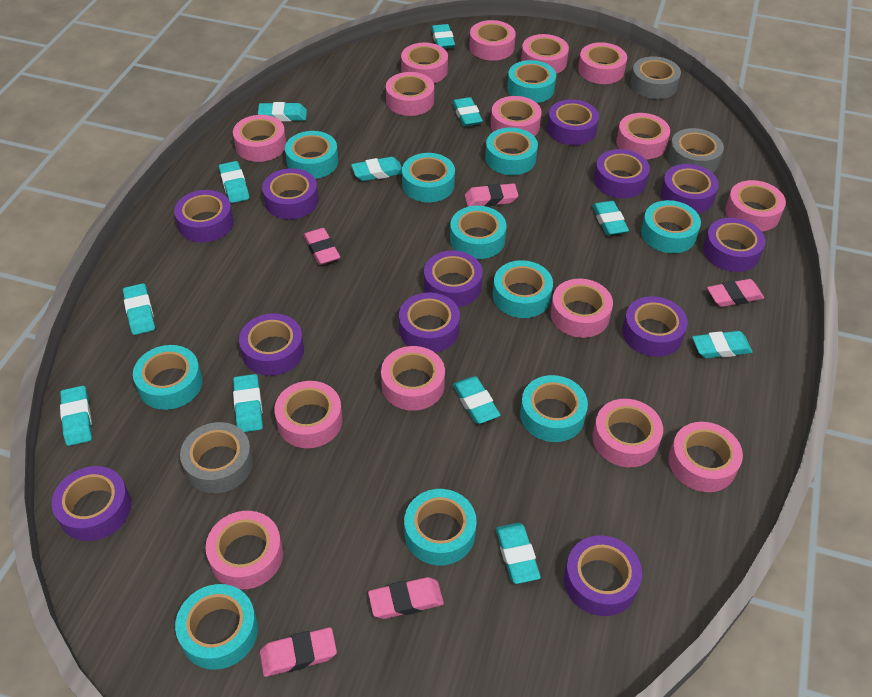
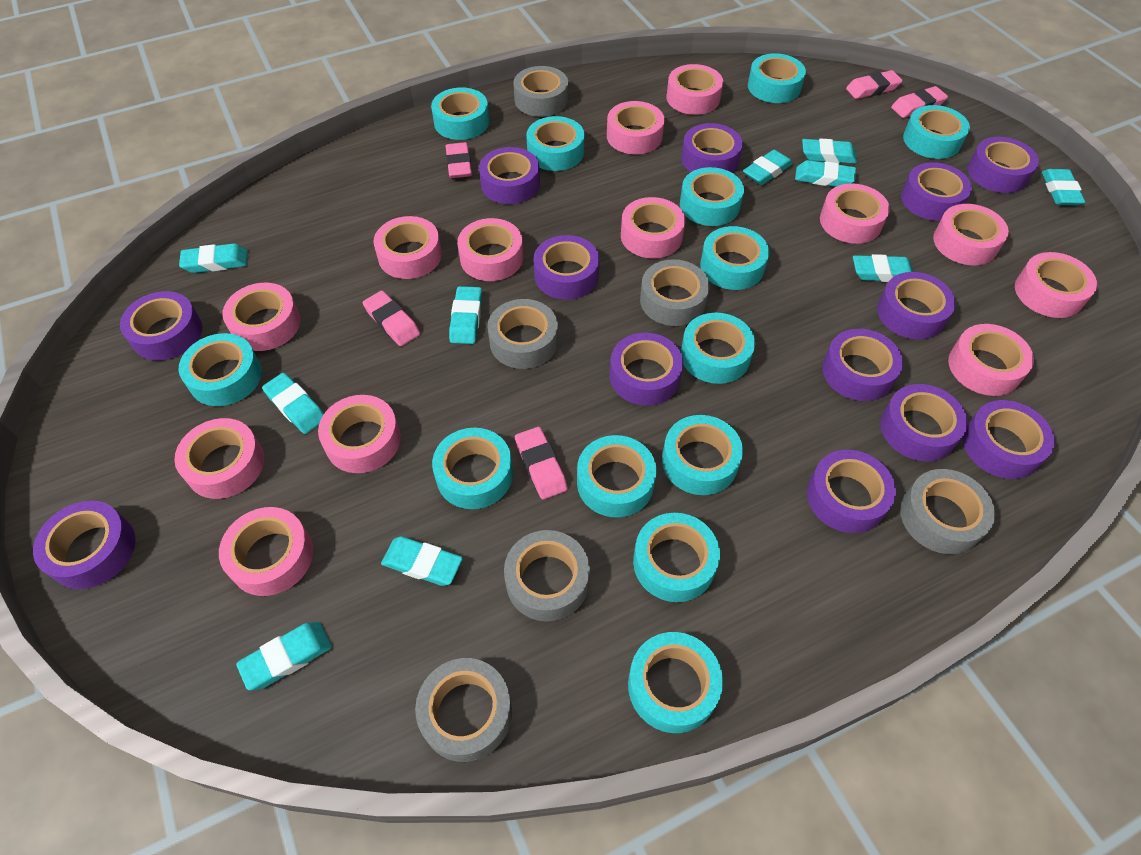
grey tape: [180,422,253,493] [630,56,681,99] [668,128,724,173] = 3 -> [415,658,512,762] [487,299,558,369] [504,530,590,622] [513,66,568,117] [640,259,710,326] [900,469,995,554] = 6
pink tape: [205,511,283,589] [233,115,286,162] [274,381,343,448] [381,346,445,411] [386,72,434,116] [401,42,448,83] [469,20,516,61] [491,96,542,136] [521,34,569,74] [550,279,613,338] [578,42,627,84] [592,399,663,467] [616,113,670,159] [669,422,743,492] [725,180,786,231] = 15 -> [174,418,264,499] [219,507,313,596] [222,283,300,351] [318,395,401,473] [373,216,442,279] [457,218,523,281] [607,101,665,154] [621,197,685,258] [667,64,723,115] [820,183,890,244] [933,204,1009,265] [948,324,1034,396] [1015,252,1097,318] = 13
purple tape: [51,466,131,541] [174,190,234,242] [239,313,304,376] [262,168,318,219] [399,292,460,352] [424,251,483,307] [547,99,599,145] [564,535,642,616] [594,149,650,198] [622,296,688,357] [661,164,719,214] [703,218,765,272] = 12 -> [33,501,136,589] [120,291,202,360] [479,147,540,204] [534,235,599,300] [610,333,683,406] [681,123,743,173] [807,450,896,533] [822,329,903,401] [877,272,956,340] [880,384,968,461] [901,162,972,221] [963,400,1055,479] [967,137,1039,193] = 13
turquoise eraser: [60,386,92,446] [123,283,155,335] [219,161,249,203] [233,374,263,432] [258,102,307,121] [351,157,402,181] [431,24,455,49] [452,97,483,126] [453,376,500,424] [496,523,541,584] [592,201,629,235] [692,331,753,358] = 12 -> [179,243,248,273] [236,622,332,690] [262,373,324,434] [381,536,463,586] [449,286,482,344] [743,150,793,185] [795,160,856,187] [802,138,857,164] [853,254,913,282] [1042,169,1085,205] = 10
turquoise tape: [133,345,203,410] [175,584,258,670] [285,131,338,179] [402,153,455,202] [404,489,476,565] [450,206,507,259] [485,127,538,175] [493,260,553,318] [507,60,556,103] [520,375,588,442] [641,200,701,253] = 11 -> [179,333,262,406] [431,88,489,140] [432,428,513,509] [526,116,584,171] [577,435,656,518] [628,632,723,733] [633,513,720,602] [662,415,743,495] [680,167,744,226] [681,313,755,384] [700,226,769,290] [748,53,806,103] [903,105,970,159] = 13

